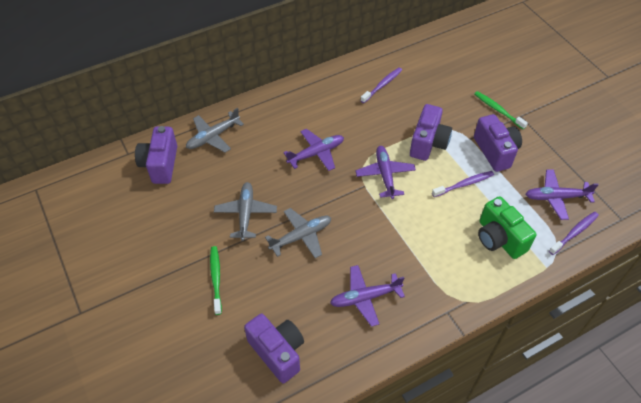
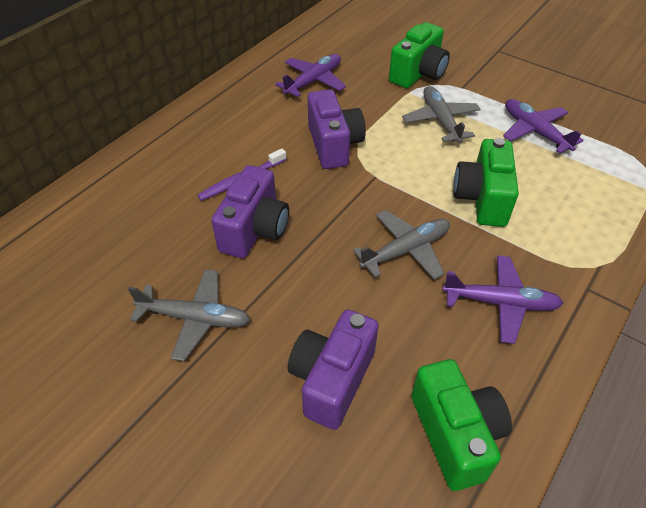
green camera: [478,196,537,259] = 1 -> [389,22,450,88] [411,359,512,491] [453,138,519,227] = 3
green toothbrush: [210,246,222,315] [474,91,528,129] = 2 -> none = 0
purple camera: [135,126,177,184] [244,314,304,383] [410,104,452,161] [474,114,522,172] = 4 -> [211,165,289,258] [288,310,378,430] [308,89,366,169] = 3
purple plane: [283,129,344,171] [330,265,405,327] [355,146,416,199] [526,169,599,220] = 4 -> [275,54,346,97] [442,255,563,344] [503,99,584,153] = 3
purple toothbrush: [360,67,402,103] [432,171,494,197] [549,212,599,255] = 3 -> [197,148,287,201] = 1

